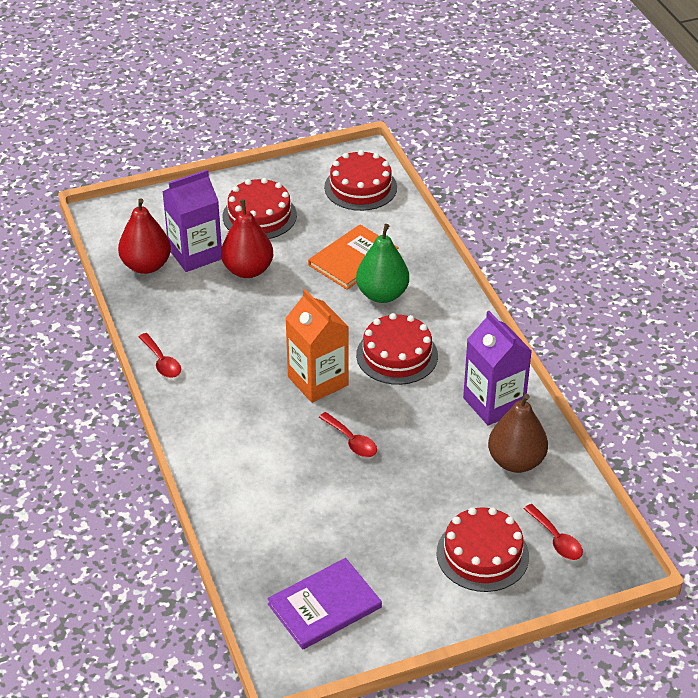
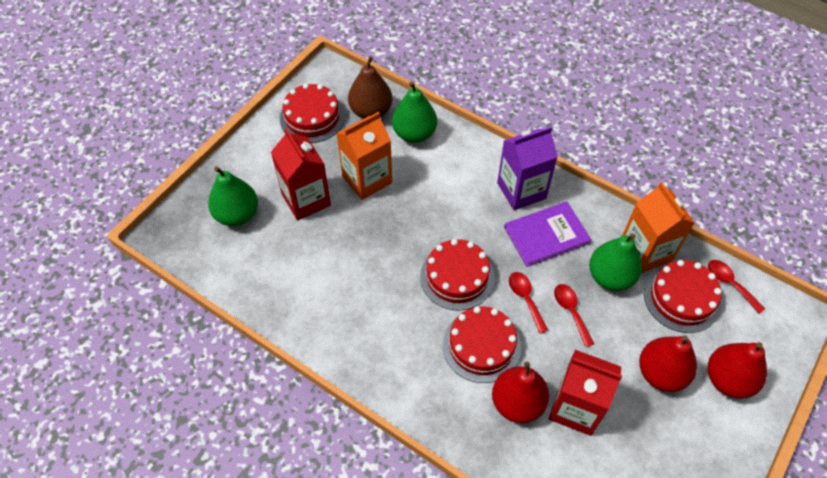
green pear: [356,224,409,303] = 1 -> [208,166,258,226] [392,82,437,143] [589,234,642,291] = 3
orange book: [308,225,399,290] = 1 -> none = 0
orange carton: [285,289,349,403] = 1 -> [336,112,392,200] [622,182,695,273] = 2
purple carton: [162,170,222,272] [463,311,532,426] = 2 -> [497,127,558,210] = 1
red carton: none = 0 -> [271,129,331,220] [549,350,622,436] = 2
red pear: [118,198,171,274] [221,199,273,278] = 2 -> [492,362,549,423] [639,335,697,392] [708,342,767,399] = 3

